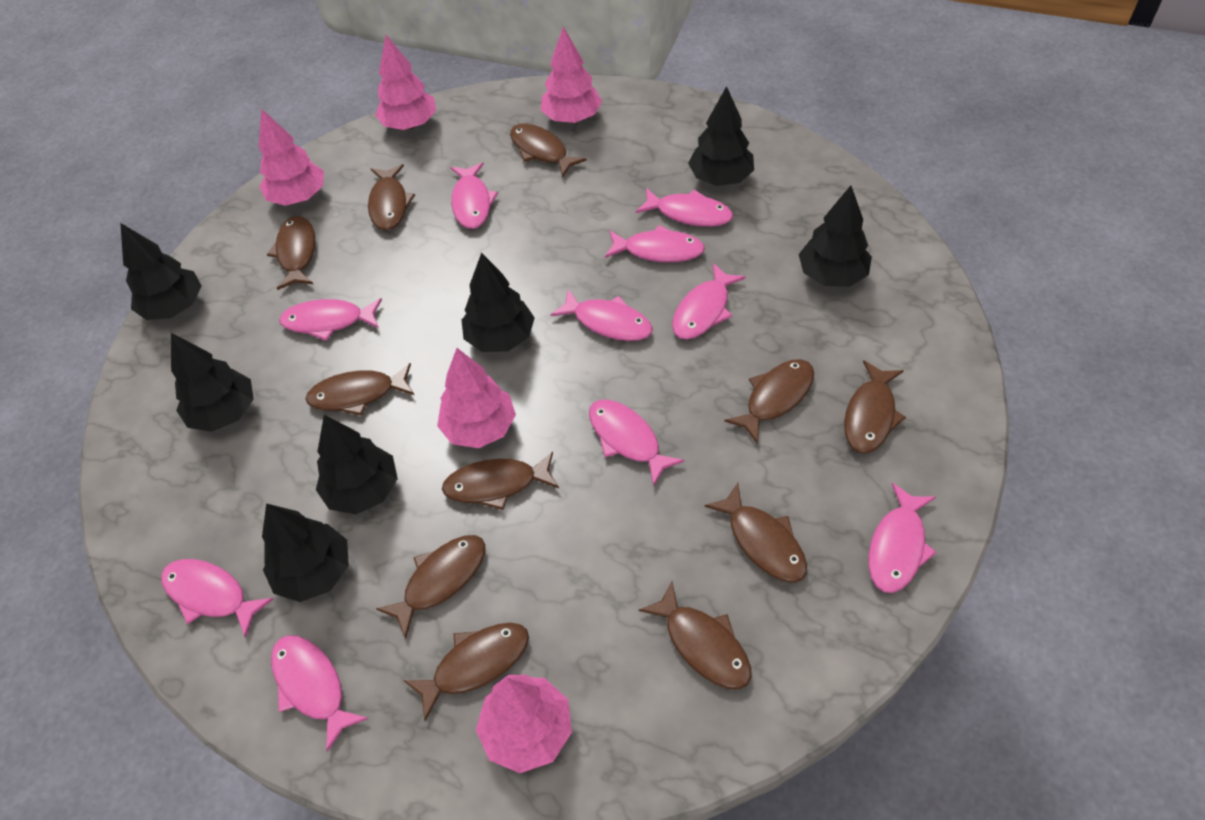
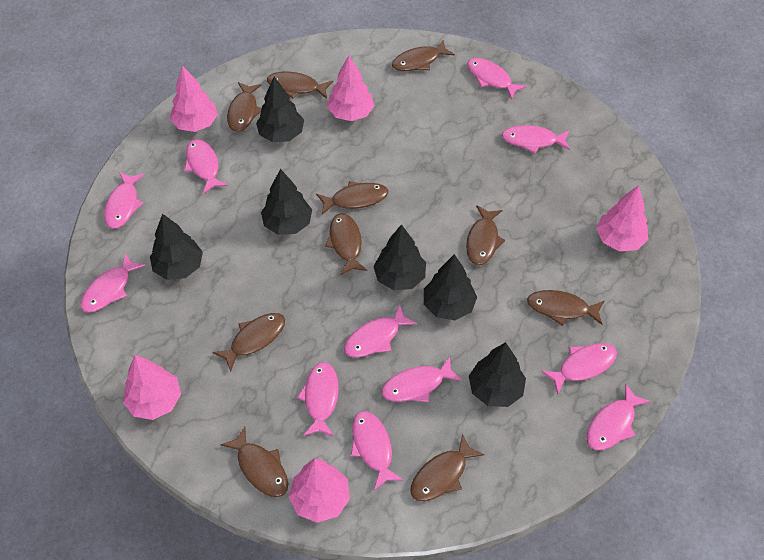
black tree: [120,223,202,320] [171,333,254,432] [262,503,349,602] [316,415,398,514] [462,252,535,352] [688,86,754,186] [799,185,872,287] = 7 -> [150,214,203,280] [256,77,304,142] [261,169,312,235] [373,224,426,290] [424,254,477,320] [469,342,526,407] = 6
brown fish: [267,216,315,290] [305,363,414,416] [368,164,415,230] [376,535,485,639] [403,623,529,721] [442,452,559,510] [510,123,587,178] [639,582,751,689] [704,483,807,583] [724,359,814,443] [844,360,906,453] = 11 -> [213,313,285,372] [220,427,288,497] [227,82,262,132] [267,72,333,99] [316,181,388,215] [325,213,367,275] [392,40,455,71] [411,433,485,501] [466,205,505,265] [527,290,604,326] = 10
pink fish: [161,559,274,638] [271,635,369,752] [279,298,382,341] [450,162,498,229] [551,289,653,341] [589,400,685,486] [605,225,705,262] [636,188,733,227] [672,263,746,339] [868,483,937,593] = 10 -> [81,253,146,312] [104,172,144,229] [184,139,228,194] [297,362,339,437] [344,304,417,358] [351,411,404,490] [381,356,462,402] [467,58,527,100] [502,125,570,153] [541,343,617,394] [586,383,651,450] = 11

